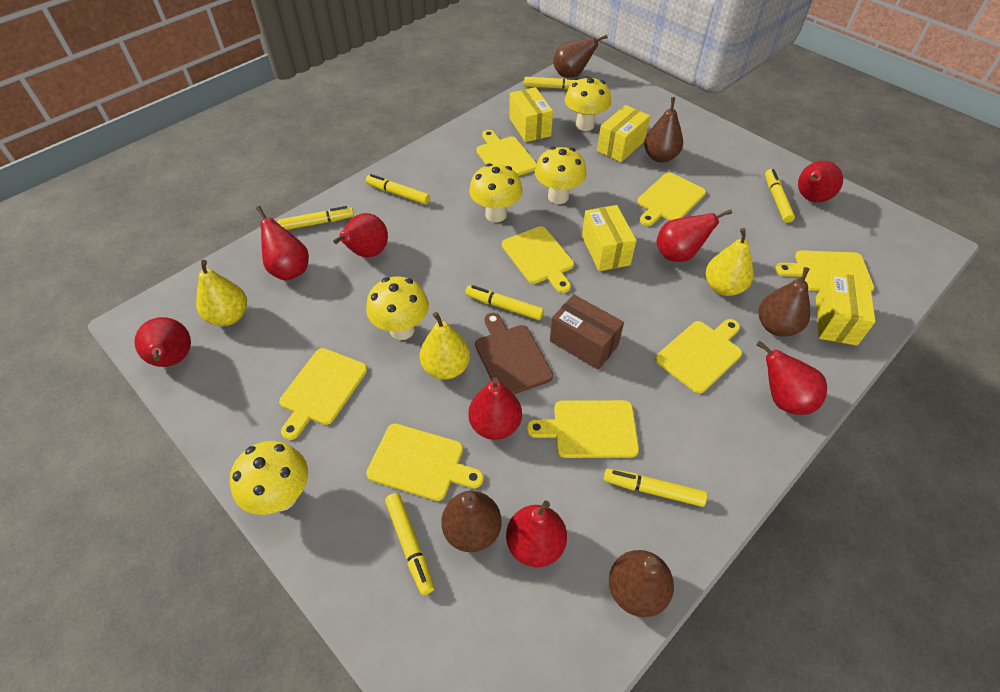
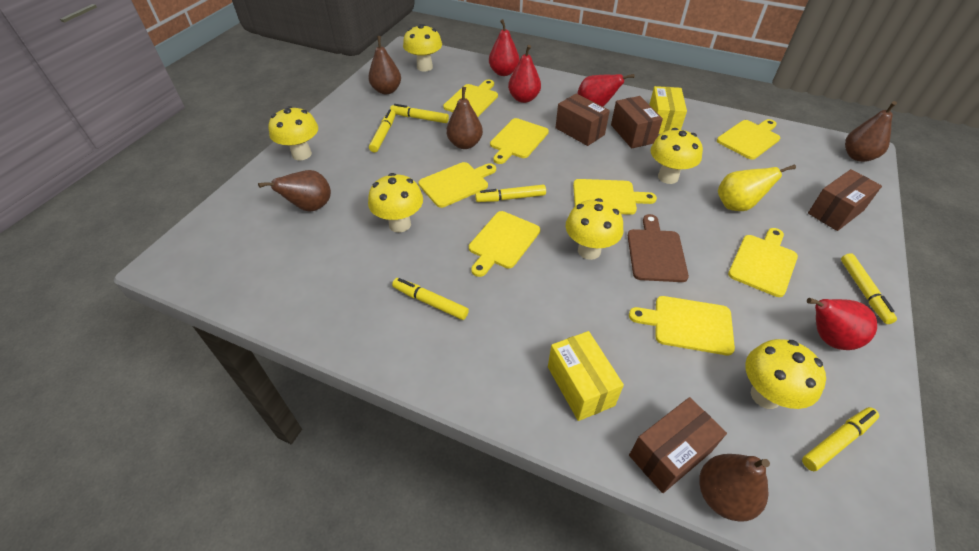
brown box: [550,294,624,370] = 1 -> [555,94,610,146] [611,96,663,148] [629,397,727,493] [808,169,882,231] = 4
red pear: [134,317,191,367] [256,206,309,281] [333,213,388,257] [468,377,522,440] [506,500,567,567] [656,209,732,262] [756,341,827,415] [798,161,843,202] = 8 -> [489,19,519,76] [508,45,541,103] [577,74,634,107] [807,298,877,350] = 4
yellow box: [509,87,553,142] [582,205,637,271] [597,105,650,162] [816,272,876,346] = 4 -> [548,331,624,421] [649,86,687,134] = 2
yellow marker: [278,206,354,230] [366,174,430,205] [385,493,434,595] [465,285,544,320] [524,77,581,89] [604,468,707,507] [765,169,795,223] = 7 -> [369,109,396,152] [390,104,449,123] [392,278,469,320] [475,185,546,202] [802,407,879,471] [841,253,897,324] = 6
yellow mushroom: [230,441,308,515] [366,276,429,340] [469,163,523,222] [535,147,587,204] [565,76,611,131] = 5 -> [268,106,318,160] [368,173,423,233] [403,24,442,71] [566,198,623,260] [651,128,703,184] [745,339,826,409] = 6
yellow pear: [196,260,247,326] [420,312,470,380] [706,228,754,296] = 3 -> [718,164,796,211] = 1

